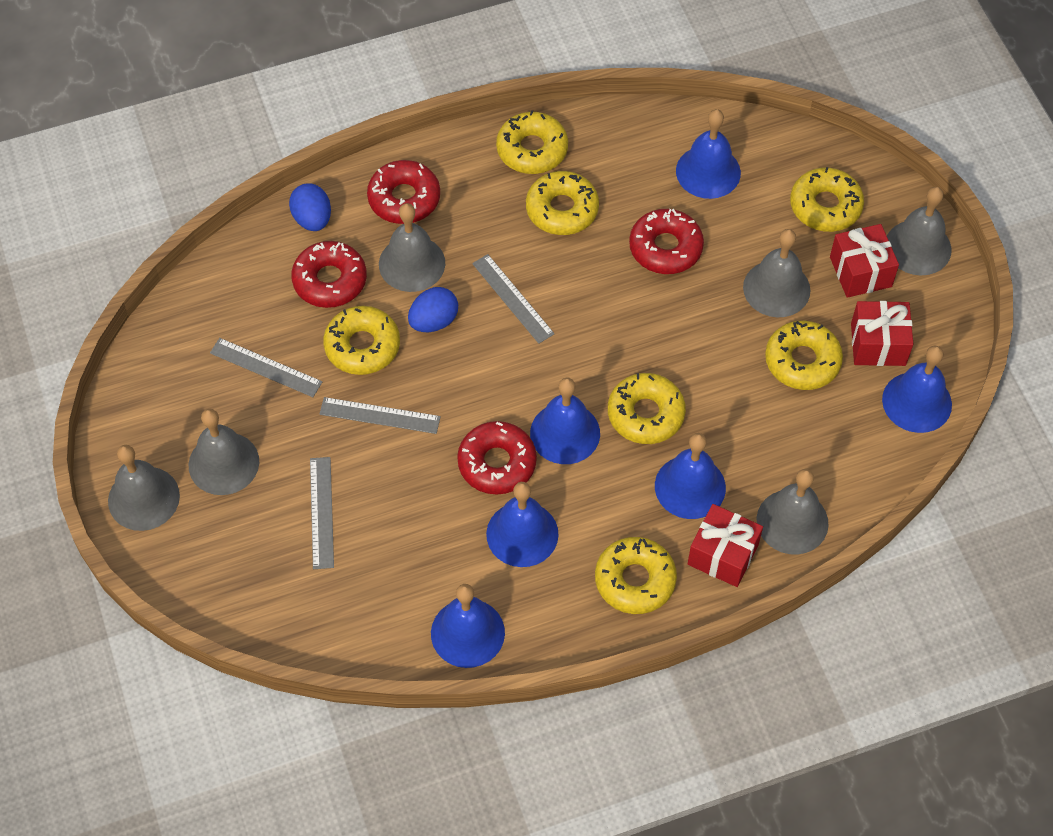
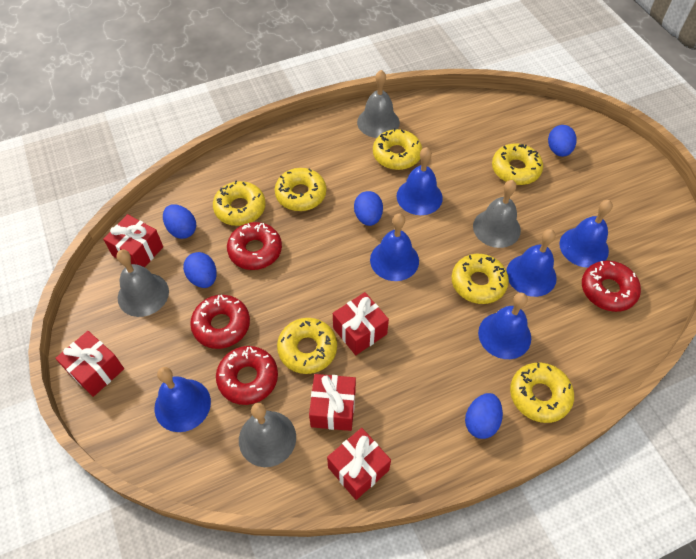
blue egg: [289,184,331,231] [408,287,458,332] = 2 -> [163,204,196,239] [183,252,217,288] [354,191,383,226] [465,393,503,439] [548,125,577,157] = 5
grey bell: [108,445,180,531] [189,409,259,495] [379,203,445,292] [743,229,810,317] [756,469,829,554] [887,187,952,275] = 6 -> [117,250,169,317] [239,403,296,467] [357,70,400,138] [473,180,521,248] = 4
grey ruler: [210,338,322,397] [310,457,334,569] [319,397,441,434] [472,254,555,344] = 4 -> none = 0
red gift: [688,504,763,587] [830,224,899,298] [851,301,913,366] = 3 -> [55,331,124,397] [103,214,163,267] [309,374,356,431] [327,428,391,500] [333,292,389,355] = 5

